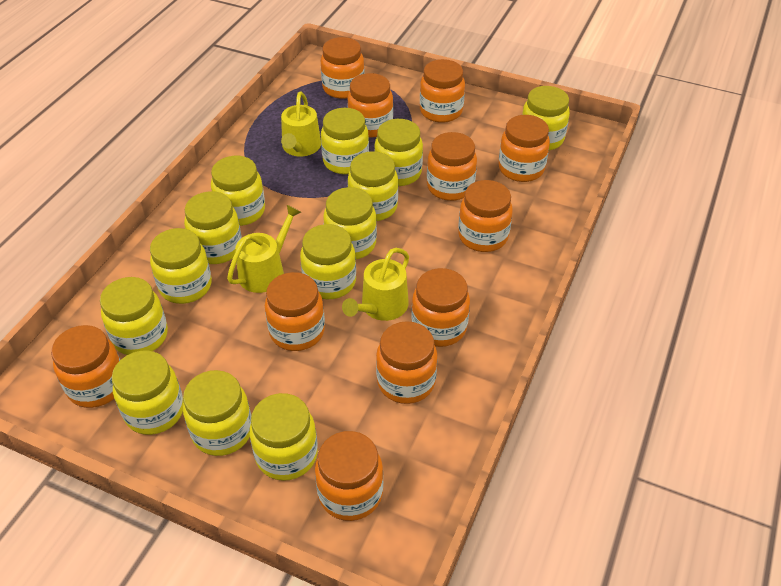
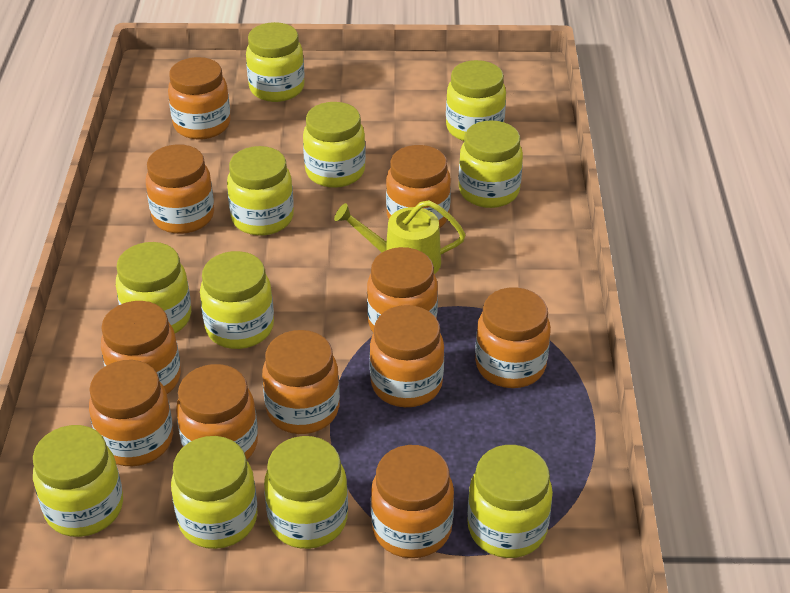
yellow jar: [100,277,168,355] [112,350,184,435] [150,228,212,304] [183,370,251,456] [184,191,242,264] [211,156,265,226] [249,393,318,481] [300,224,356,299] [321,108,369,174] [323,187,377,259] [348,151,398,221] [374,119,423,186] [522,86,570,150] = 13 -> [33,425,123,537] [116,242,191,333] [171,436,258,549] [200,251,274,349] [227,146,294,236] [246,22,304,102] [264,436,348,549] [303,102,366,188] [446,60,506,141] [459,120,523,208] [467,445,553,558] = 11
yellow watering can: [227,205,301,293] [281,91,321,156] [342,248,409,321] = 3 -> [334,200,466,274] = 1

